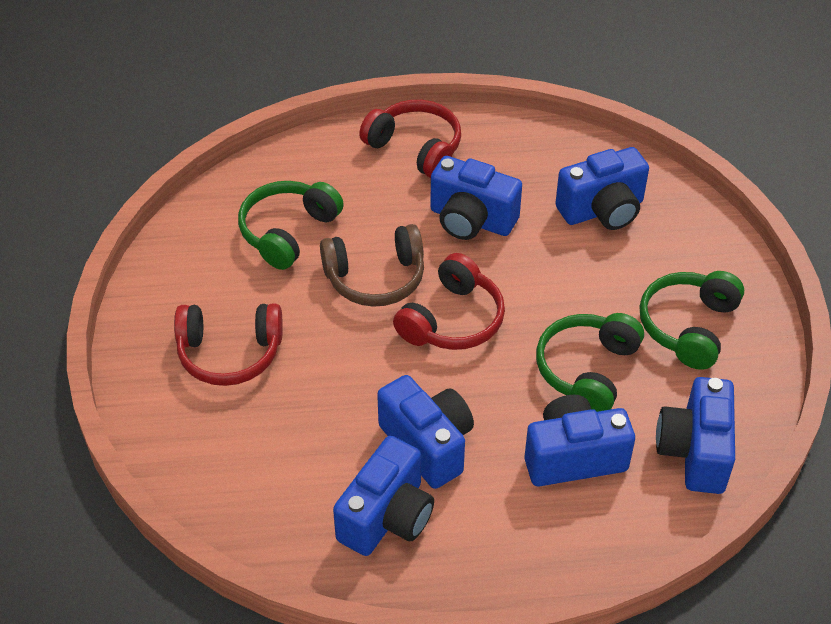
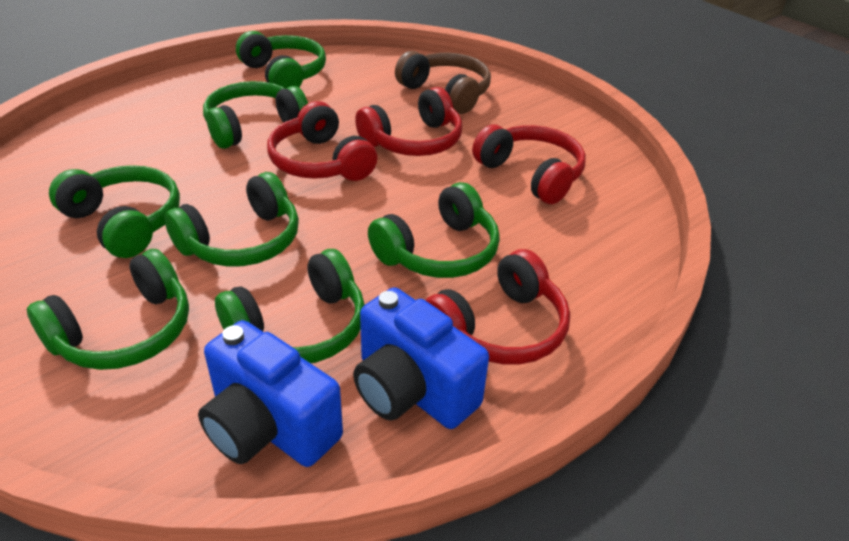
blue camera: [333,436,434,556] [377,375,474,489] [430,156,522,240] [524,395,635,486] [555,147,649,230] [656,377,735,494] = 6 -> [198,320,343,467] [353,287,489,429] = 2
green headphones: [238,181,344,270] [536,313,644,412] [640,271,744,370] = 3 -> [27,249,189,370] [49,165,180,258] [164,172,299,267] [203,81,308,149] [215,249,365,363] [236,31,326,89] [368,182,500,278] = 7
red headphones: [174,303,283,386] [359,100,461,178] [393,253,505,350] = 3 -> [267,101,377,181] [355,87,462,156] [425,249,570,365] [472,124,586,204] = 4

